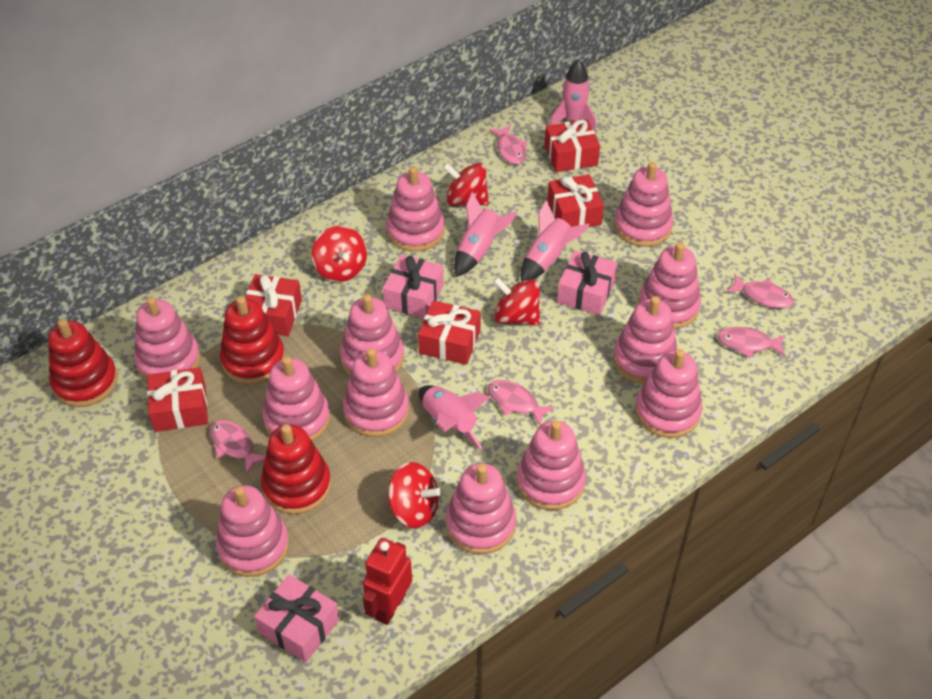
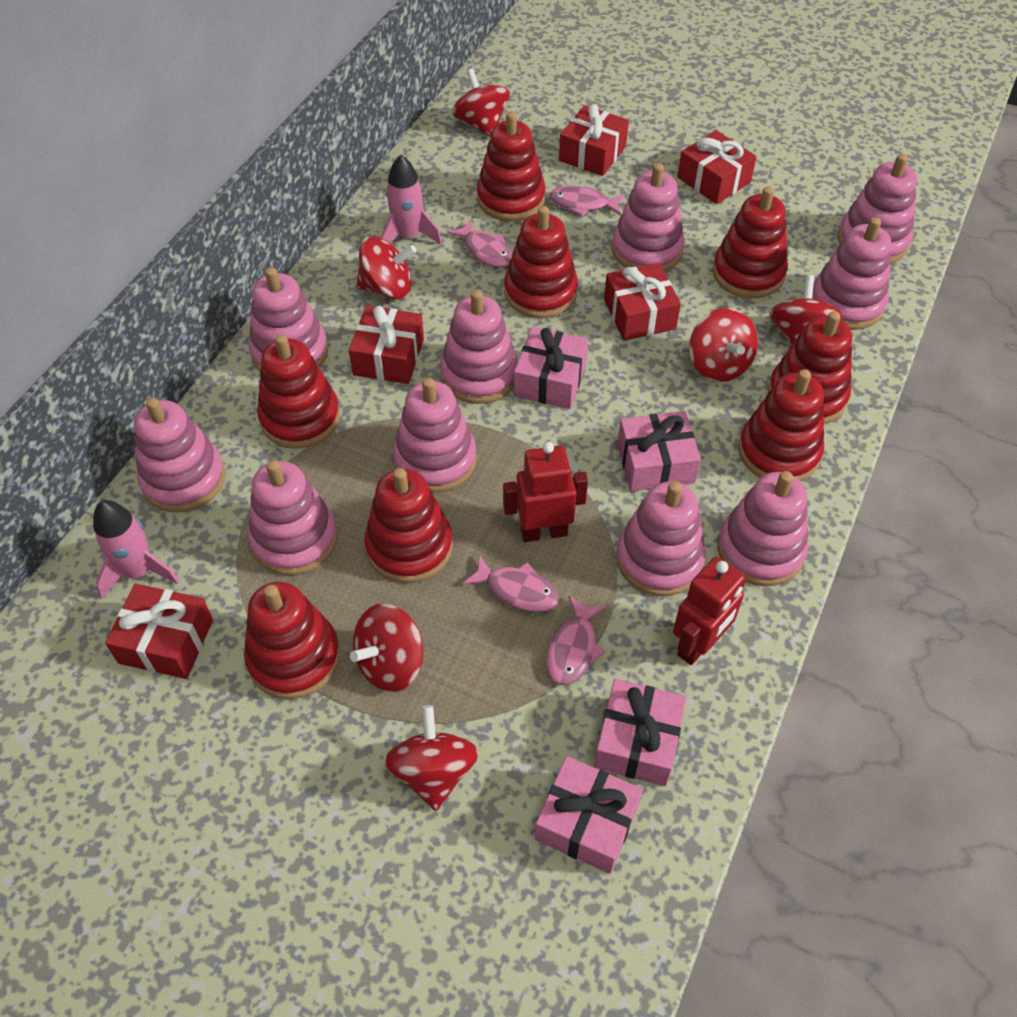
pink fish: [210,420,265,474] [487,380,555,426] [489,125,528,165] [717,327,785,358] [726,274,794,308] = 5 -> [447,219,512,267] [462,554,559,612] [547,596,606,685] [549,186,625,216] = 4
pink gift: [254,574,340,663] [383,255,444,318] [557,250,617,315] = 3 -> [514,327,588,409] [535,756,643,874] [594,679,686,786] [617,411,701,491] = 4
pink rocket: [419,385,491,450] [454,192,517,277] [521,200,589,282] [550,59,596,131] = 4 -> [93,500,179,598] [381,154,442,245] = 2
pink stacking toy: [134,297,200,380] [216,485,289,577] [263,356,330,441] [340,294,404,375] [343,348,409,437] [386,166,445,252] [446,463,516,554] [517,420,586,510] [613,296,678,384] [614,162,673,247] [635,349,702,438] [638,242,701,329] = 12 -> [134,397,225,512] [248,460,338,575] [249,267,328,371] [393,378,477,493] [440,290,518,404] [612,163,685,272] [616,481,706,596] [717,471,808,586] [812,217,891,330] [838,154,917,264] = 10
red robot: [363,538,412,625] = 1 -> [503,442,588,542] [673,557,746,665] = 2
red spinning top: [312,226,367,282] [387,462,442,528] [443,163,489,206] [493,277,540,325] = 4 -> [350,603,423,692] [356,236,417,300] [384,705,479,811] [452,69,510,137] [689,308,758,382] [769,275,843,345] = 6
red stacking toy: [48,319,118,407] [220,296,285,384] [261,424,331,514] = 3 -> [244,582,340,699] [257,334,340,449] [364,468,453,583] [477,111,546,221] [504,206,578,318] [713,186,788,298] [739,369,824,481] [768,311,852,424] = 8

